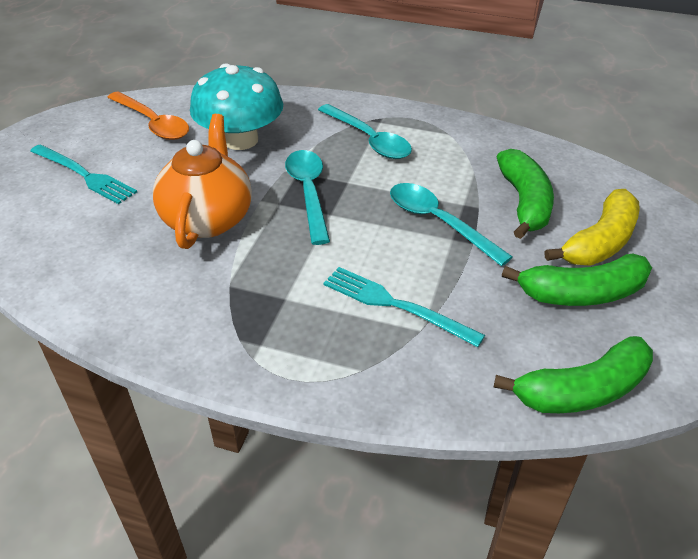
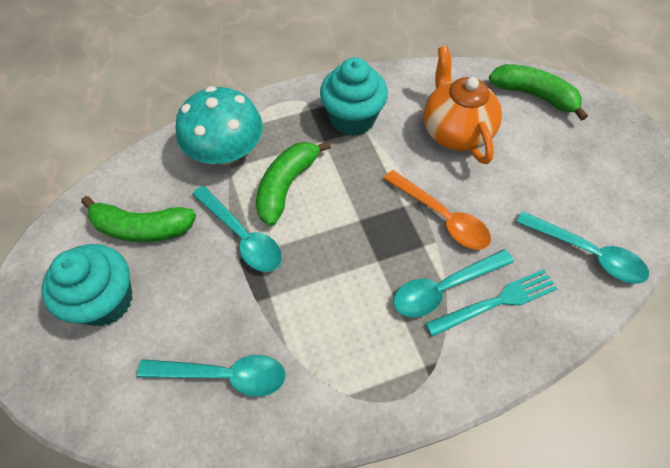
turquoise cupcake: none = 0 -> [41,244,132,326] [320,57,388,136] = 2
turquoise fork: [30,144,137,204] [323,267,485,347] = 2 -> [425,269,557,337] = 1
turquoise spoon: [285,150,330,245] [318,104,412,159] [390,183,513,266] = 3 -> [137,355,286,396] [192,186,282,272] [393,249,514,318] [516,211,649,284] = 4
yellow banana: [545,189,640,266] = 1 -> none = 0

